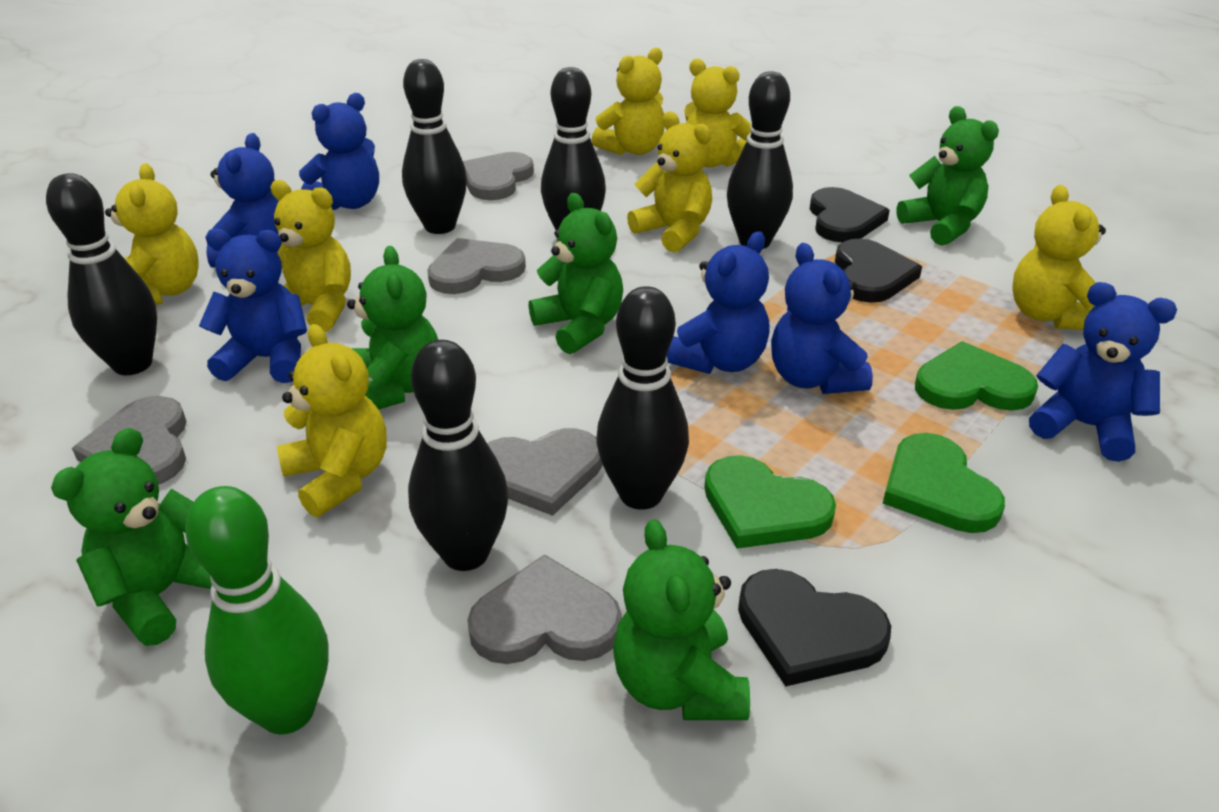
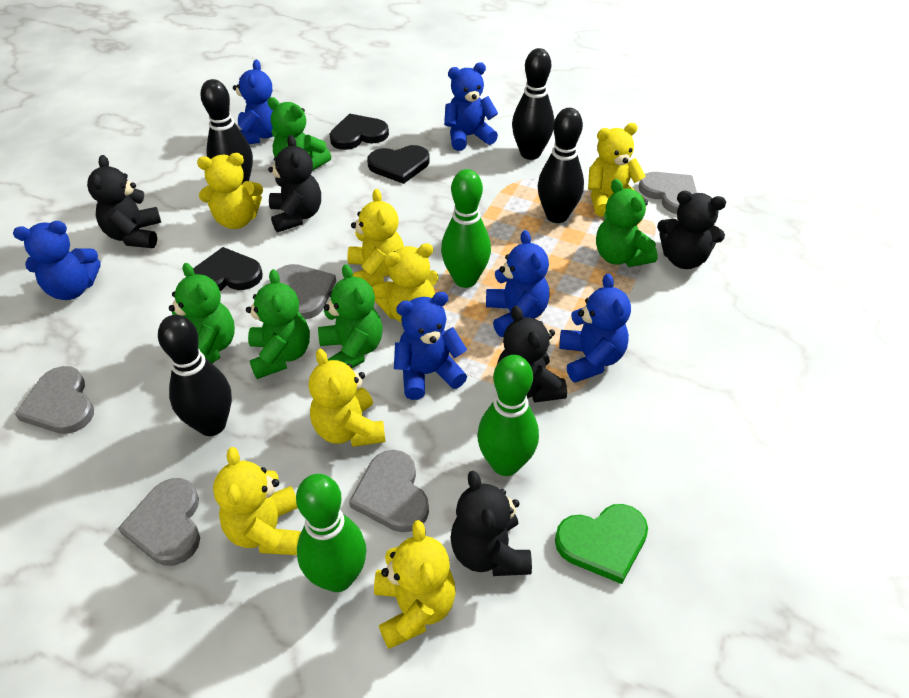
black bowling pin: [46,173,157,375] [402,59,467,234] [408,340,509,571] [541,67,606,230] [597,286,689,510] [727,71,793,249] = 6 -> [158,315,232,436] [200,79,253,185] [512,48,554,160] [538,108,584,223] = 4
black teddy bear: none = 0 -> [87,155,161,248] [268,135,321,232] [450,471,532,576] [497,306,567,403] [657,191,726,269] = 5
green bowling pin: [186,486,329,735] = 1 -> [296,474,366,592] [441,169,491,288] [477,355,539,476] = 3
green heart: [704,455,836,549] [883,433,1005,533] [915,341,1038,411] = 3 -> [555,504,648,584] = 1

